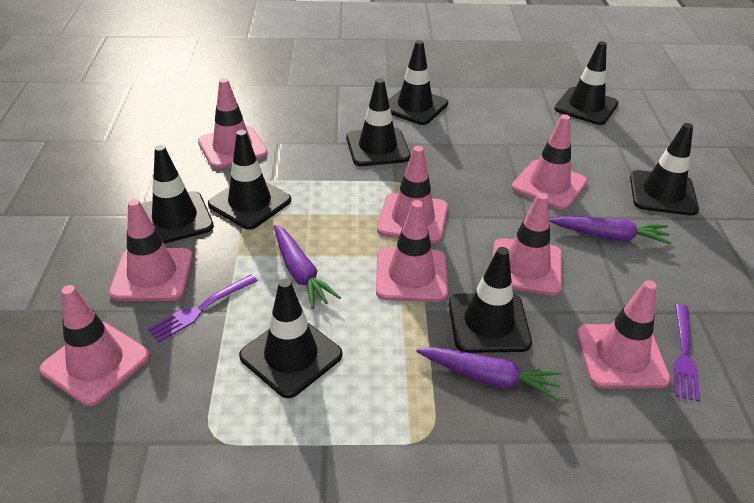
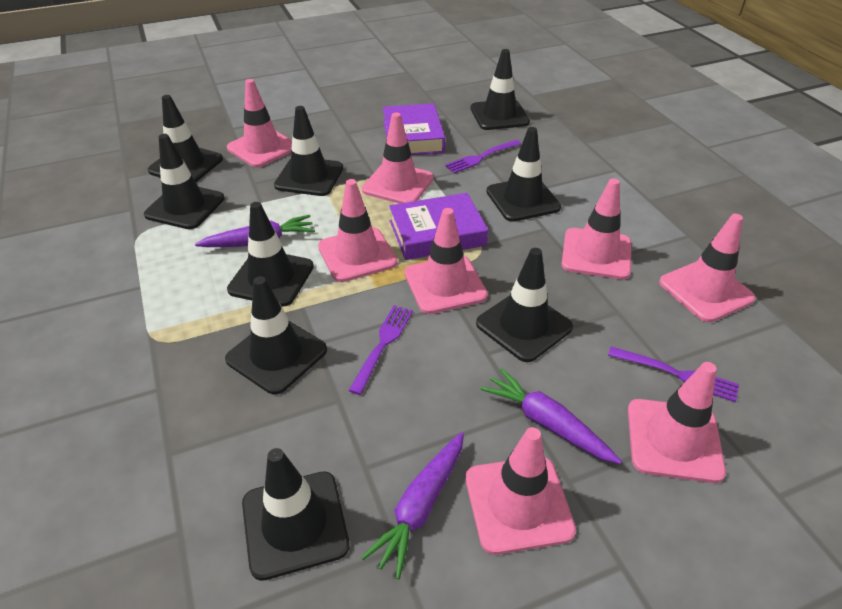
black traffic cone: [141,145,214,244] [208,130,291,230] [239,278,342,398] [346,78,411,166] [388,40,448,125] [449,247,532,353] [554,41,618,125] [630,123,699,216] = 8 -> [144,134,225,229] [148,95,223,182] [225,276,327,395] [227,202,314,307] [242,448,350,581] [274,106,343,196] [471,49,530,130] [476,248,573,362] [486,127,561,222] = 9
purple book: none = 0 -> [383,103,445,155] [389,193,488,260] = 2
purple fork: [148,274,258,342] [673,304,700,402] = 2 -> [348,305,413,395] [445,140,521,173] [608,346,739,402] = 3

